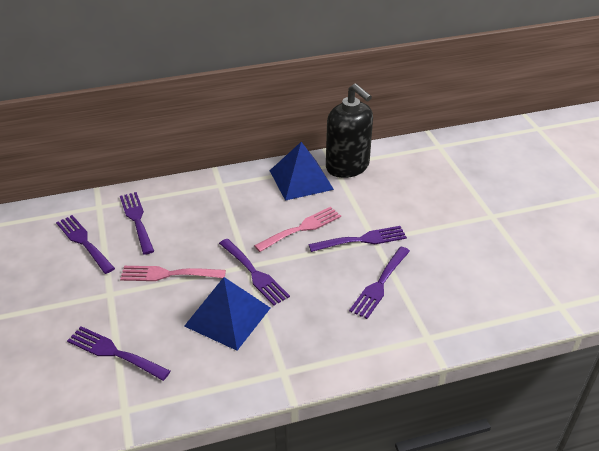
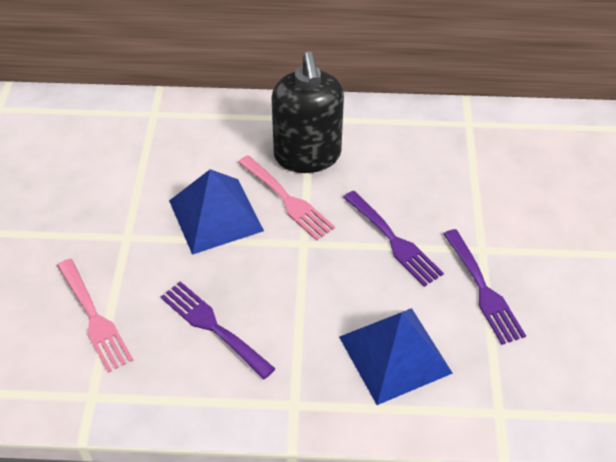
purple fork: [56,215,115,274] [67,326,171,381] [120,192,154,255] [219,239,290,305] [308,226,407,252] [349,247,410,319] = 6 -> [161,281,276,380] [343,191,444,287] [444,229,526,345] = 3

